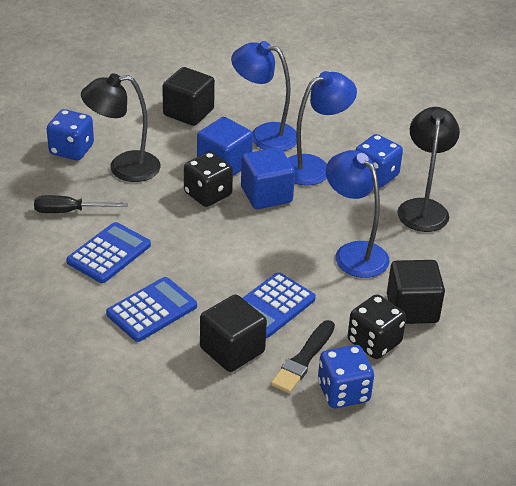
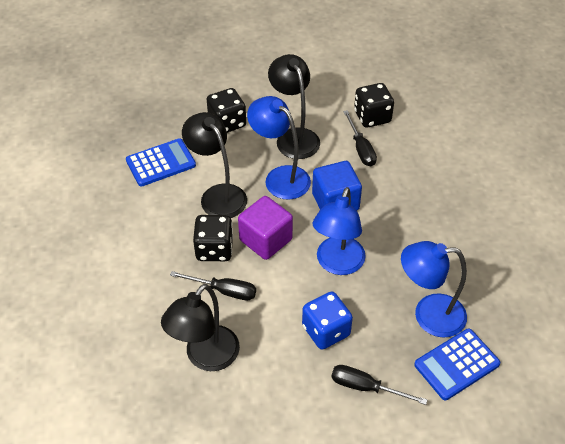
black brush: [271,320,335,393] = 1 -> none = 0
black cube: [162,67,215,126] [200,294,267,372] [387,260,445,324] = 3 -> none = 0
black dice: [184,152,233,207] [348,294,406,359] = 2 -> [193,215,233,261] [207,88,246,133] [354,83,394,128] = 3
black lamp: [81,73,161,182] [397,107,460,232] = 2 -> [161,284,240,371] [182,112,247,218] [268,54,320,159] = 3
black screwdriver: [34,195,128,213] = 1 -> [170,271,256,300] [331,365,427,405] [343,110,377,166] = 3
blue calculator: [66,222,151,283] [106,277,197,342] [243,272,316,338] = 3 -> [126,138,196,186] [414,329,500,400] = 2
blue cube: [197,117,253,176] [241,147,295,209] = 2 -> [312,161,362,211] = 1
blue dice: [47,109,94,160] [318,345,374,408] [356,134,403,188] = 3 -> [302,291,353,350] = 1
purple cube: none = 0 -> [238,196,293,260] = 1

